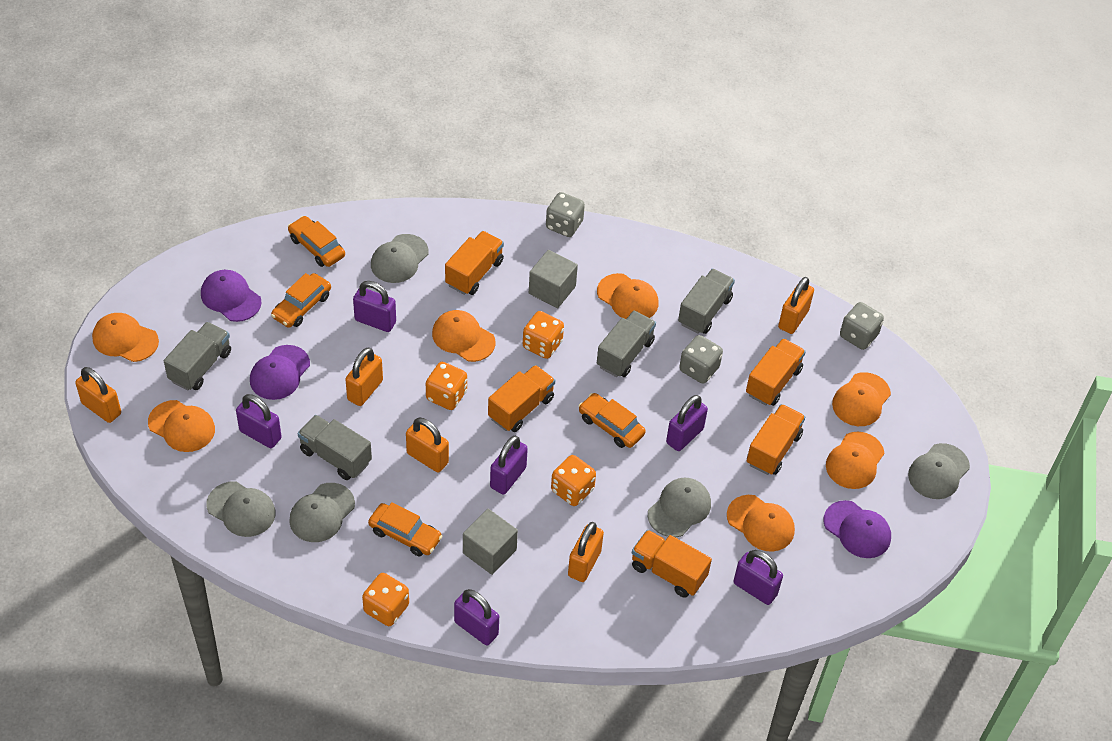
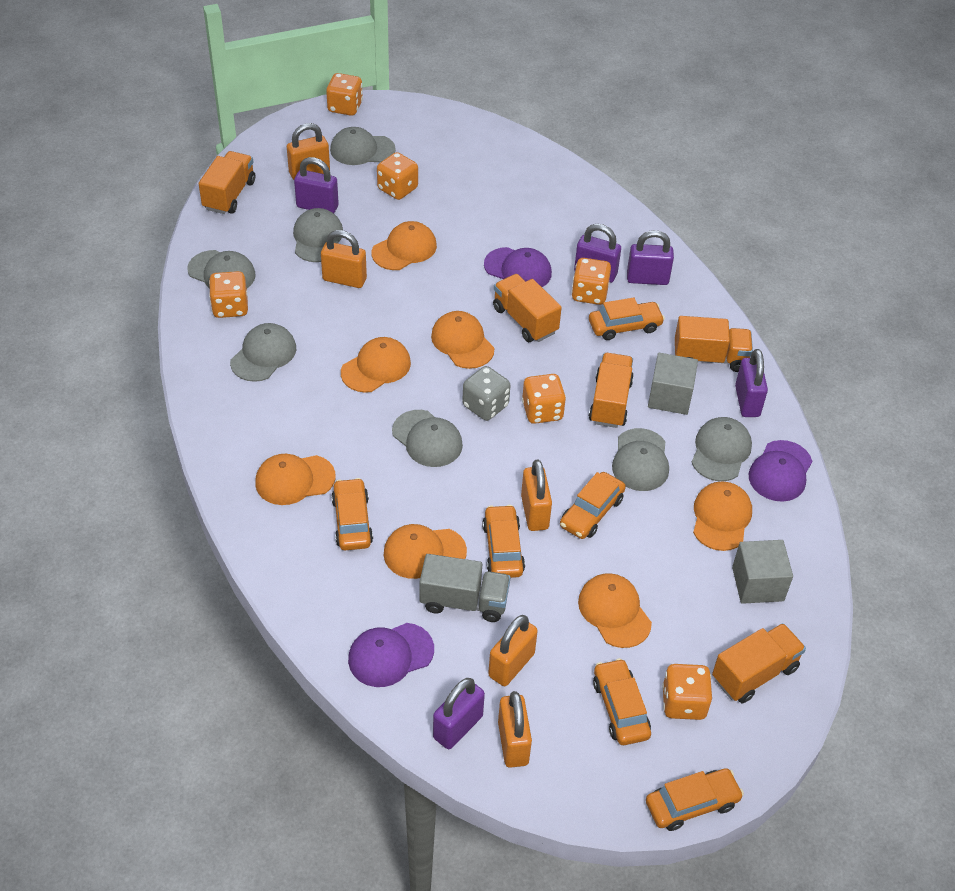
grey cap: [207,481,275,537] [289,483,355,542] [371,234,428,283] [648,478,711,537] [908,443,970,499] = 5 -> [187,250,256,289] [230,323,296,382] [293,208,343,262] [330,127,396,165] [392,410,463,467] [612,428,669,491] [692,417,752,481] = 7
grey dice: [546,192,585,237] [679,335,723,384] [840,302,884,350] = 3 -> [462,366,510,421] = 1
grey truck: [164,322,231,391] [298,415,372,480] [597,310,656,377] [678,269,735,334] = 4 -> [419,554,510,622] = 1
orange car: [271,273,331,328] [288,216,345,267] [368,502,443,557] [578,393,646,448] = 4 -> [331,478,373,550] [482,505,525,578] [560,472,626,539] [589,297,665,340] [593,658,651,745] [646,768,744,831] = 6
orange dice: [362,573,409,626] [426,362,467,410] [523,311,564,359] [551,455,596,506] = 4 -> [209,271,248,318] [326,73,363,116] [377,152,418,200] [522,374,566,424] [571,258,611,305] [662,664,712,720] = 6
purple padlock: [236,394,282,448] [353,281,396,332] [454,589,499,646] [490,436,528,495] [666,395,708,451] [733,550,783,605] = 6 -> [294,157,339,213] [433,678,485,749] [574,224,621,283] [627,230,674,285] [735,349,768,417] = 5

